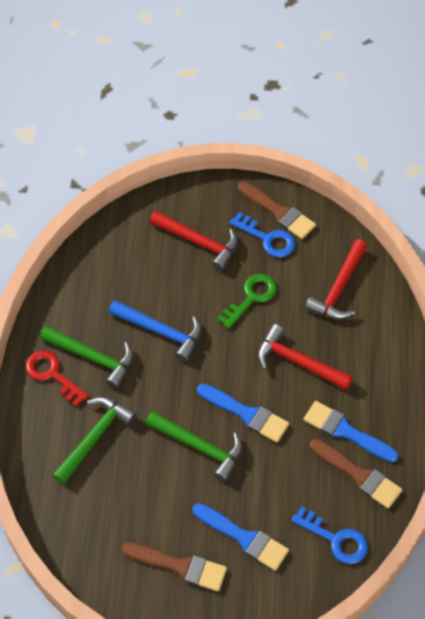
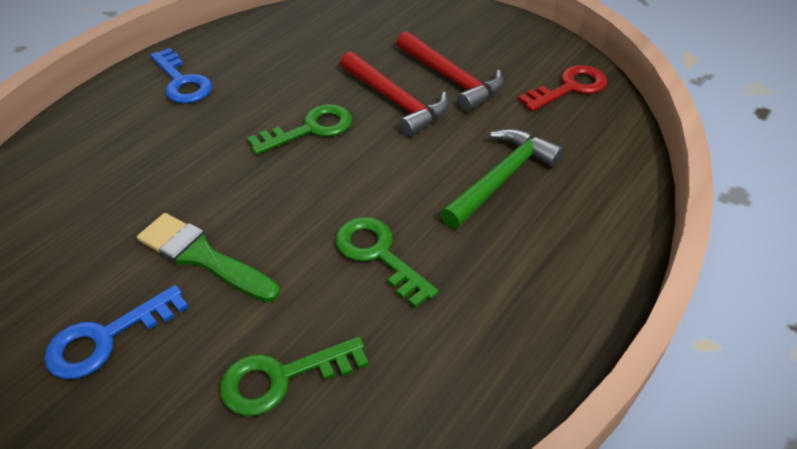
blue brush: [193,503,289,571] [197,383,289,443] [303,401,399,463] = 3 -> none = 0
blue hammer: [109,300,202,362] = 1 -> none = 0
brown brush: [122,542,227,592] [238,181,316,239] [310,439,402,509] = 3 -> none = 0
green brush: none = 0 -> [137,213,280,302] = 1
green hammer: [40,326,134,389] [52,397,137,485] [146,411,243,482] = 3 -> [440,129,564,229] = 1
green key: [217,274,277,329] = 1 -> [220,336,369,416] [247,104,352,155] [336,217,439,308] = 3
red hammer: [150,211,238,271] [258,324,353,390] [305,239,368,319] = 3 -> [340,51,449,137] [396,31,504,112] = 2

